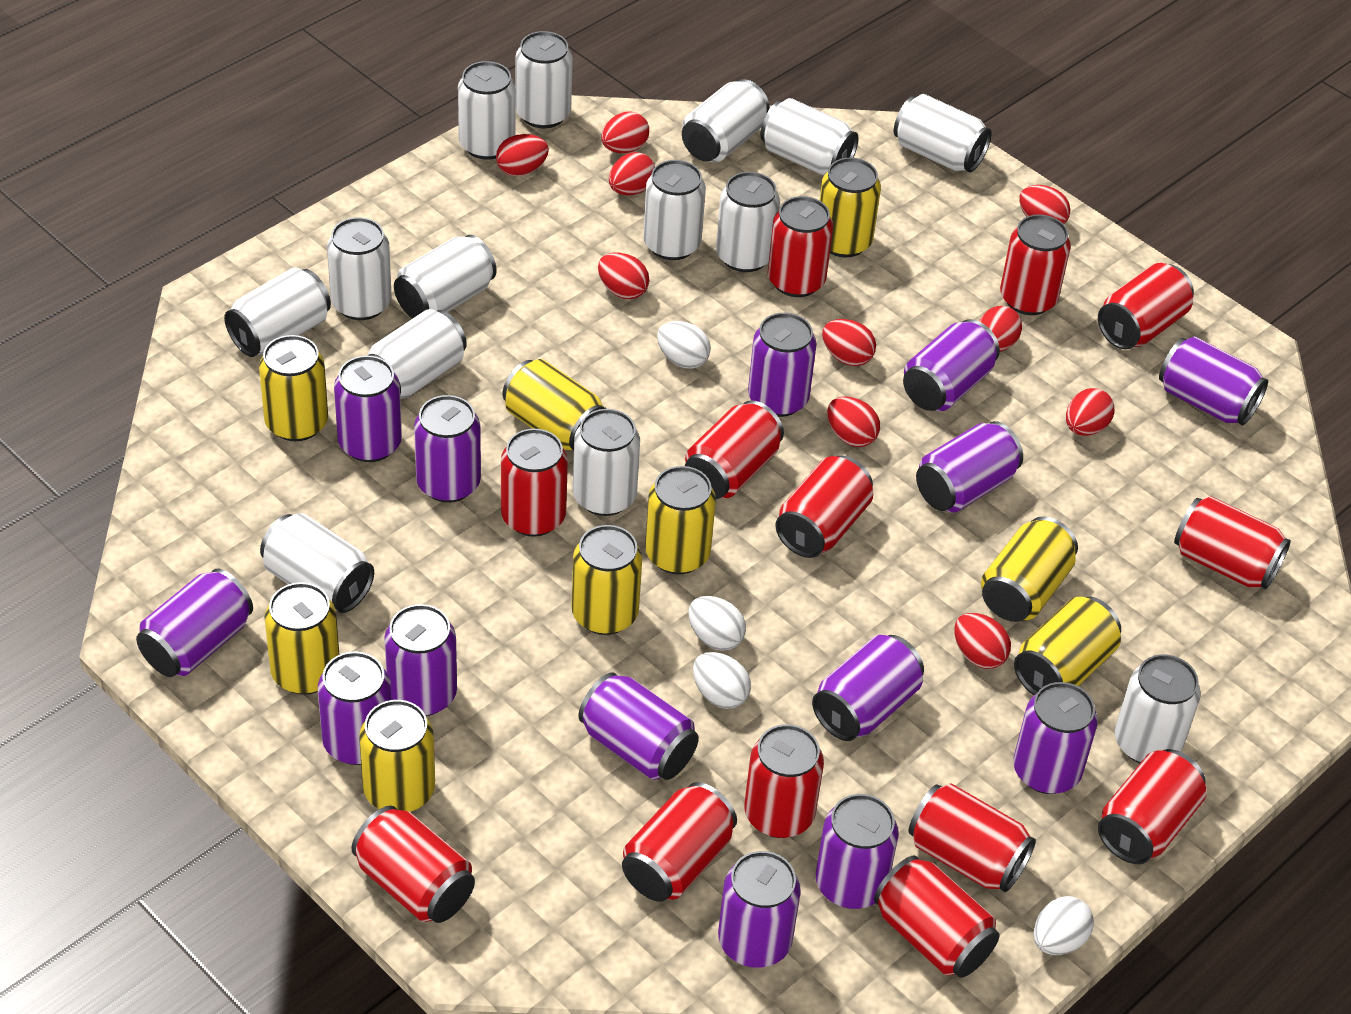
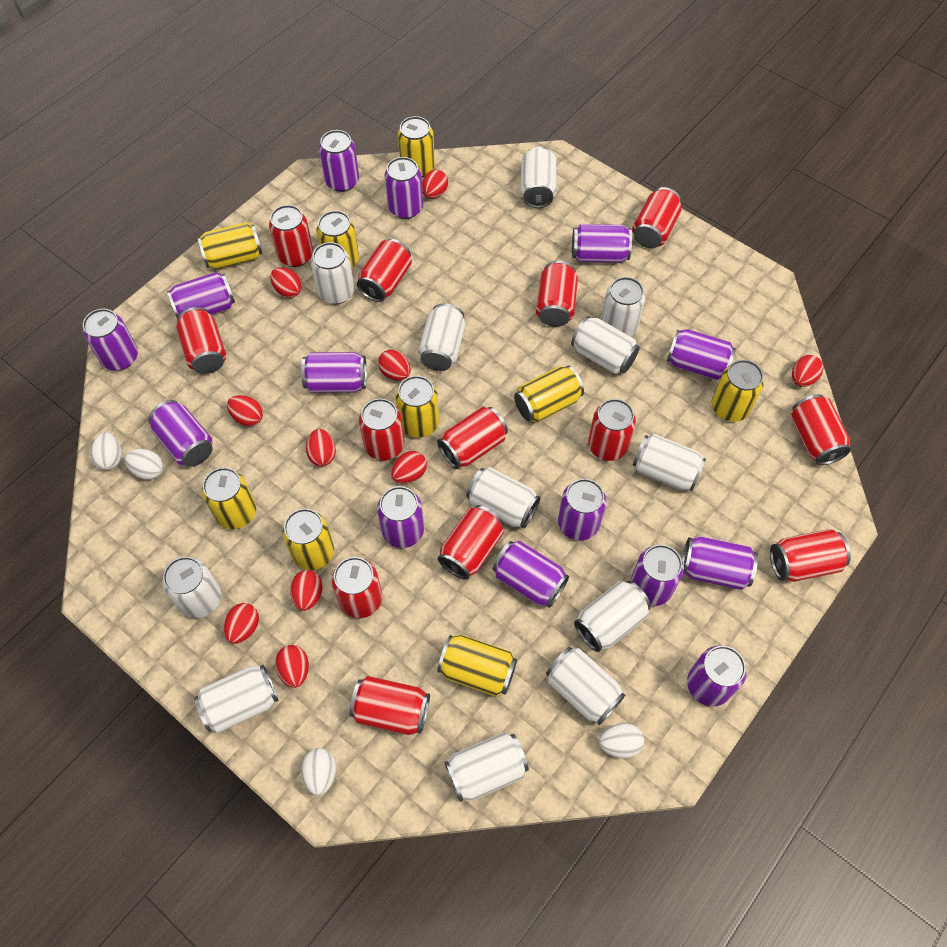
white can: [224,268,331,357] [260,513,374,613] [327,217,391,320] [367,309,467,399] [394,235,496,318] [458,61,516,160] [515,31,573,129] [573,409,640,516] [643,160,706,260] [682,79,770,162] [716,172,780,272] [760,98,858,175] [894,94,991,172] [1115,654,1201,763] = 14 -> [162,557,221,618] [194,665,278,733] [311,242,355,304] [418,303,465,371] [444,732,529,802] [466,467,540,529] [521,147,557,208] [546,647,625,725] [571,316,640,374] [574,581,651,652] [601,277,645,336] [633,434,706,491] = 12

